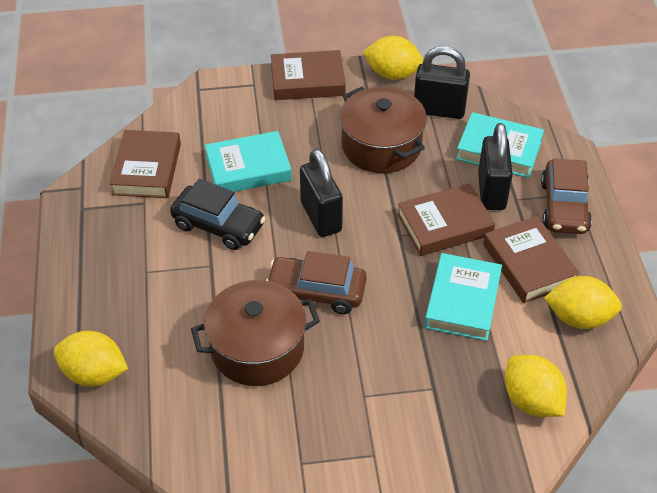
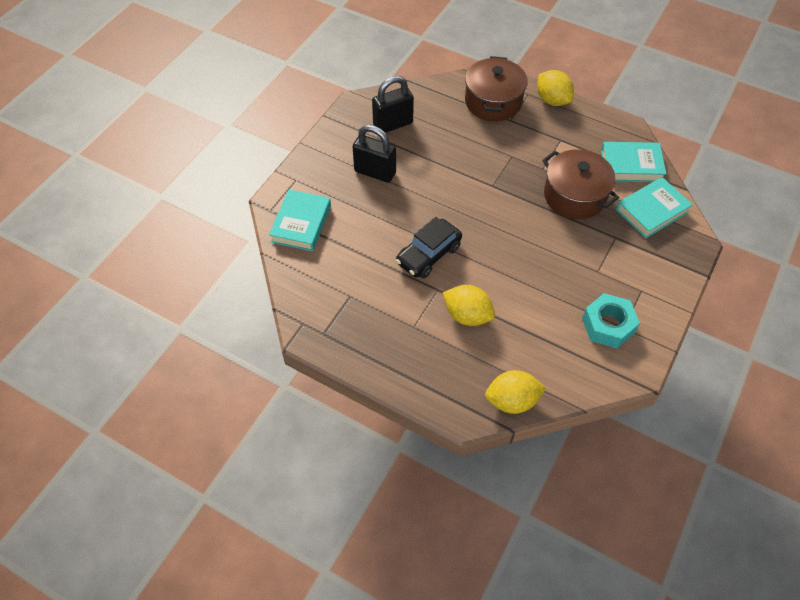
black padlock: [300,149,343,237] [414,46,470,119] [478,123,513,210] = 3 -> [353,125,396,183] [372,76,414,133] = 2
brown book: [109,130,181,198] [271,50,346,100] [397,183,495,256] [483,216,580,303] = 4 -> none = 0
brown car: [266,251,366,314] [541,158,592,234] = 2 -> none = 0
turquoise nut: none = 0 -> [582,293,640,348] = 1
yellow lemon: [54,331,128,386] [363,36,423,80] [505,355,567,417] [544,276,622,329] = 4 -> [443,285,495,326] [485,370,546,414] [537,70,574,106] = 3

